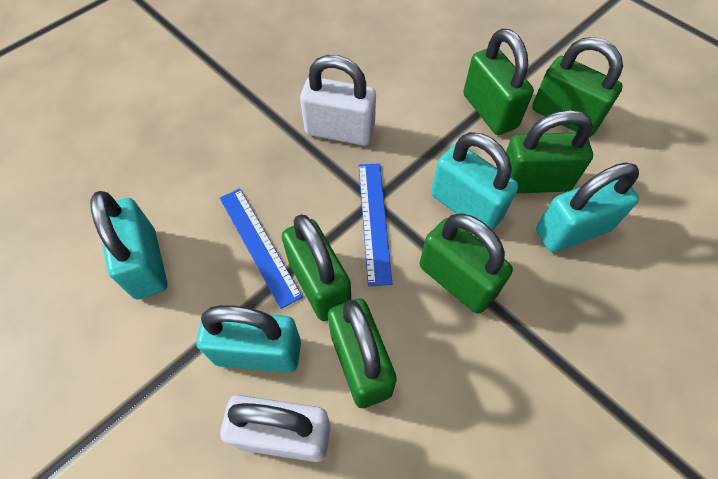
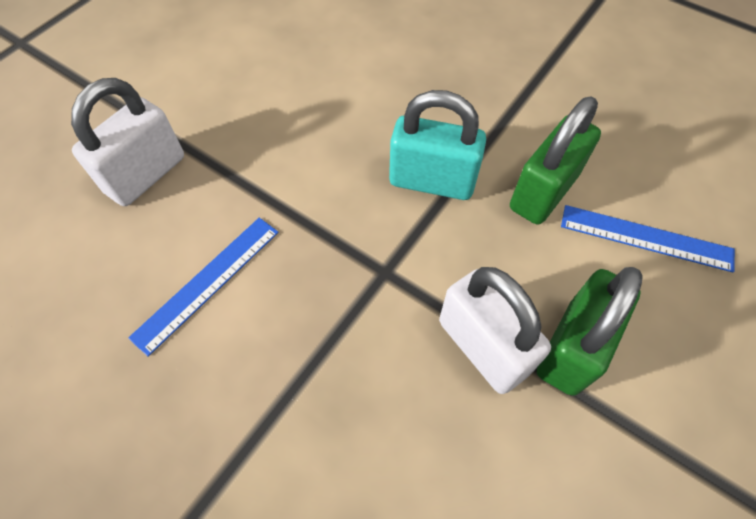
green padlock: [282,215,351,321] [328,298,397,408] [420,213,513,314] [463,29,534,135] [506,110,593,193] [532,37,623,137] = 6 -> [510,96,601,225] [537,267,643,396] = 2
turquoise padlock: [90,191,167,300] [196,305,301,373] [431,132,519,230] [536,162,639,253] = 4 -> [389,90,486,200] = 1

